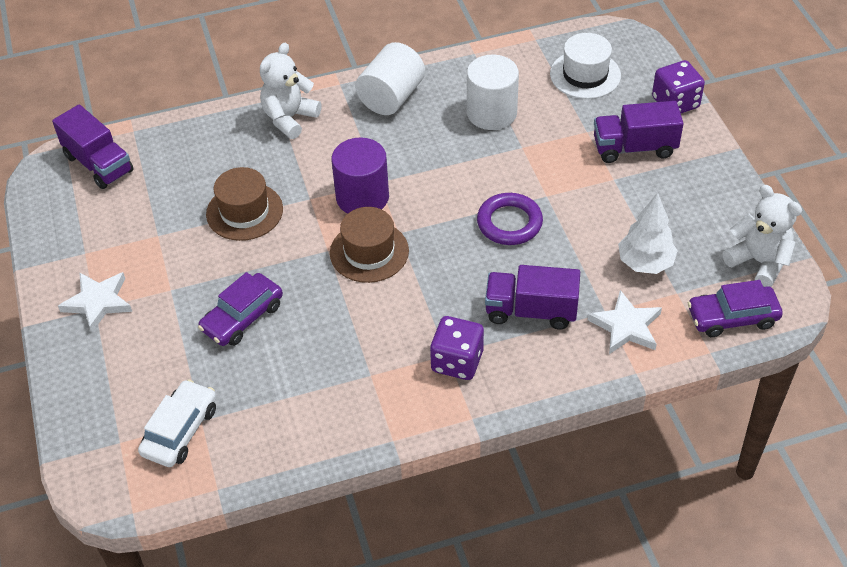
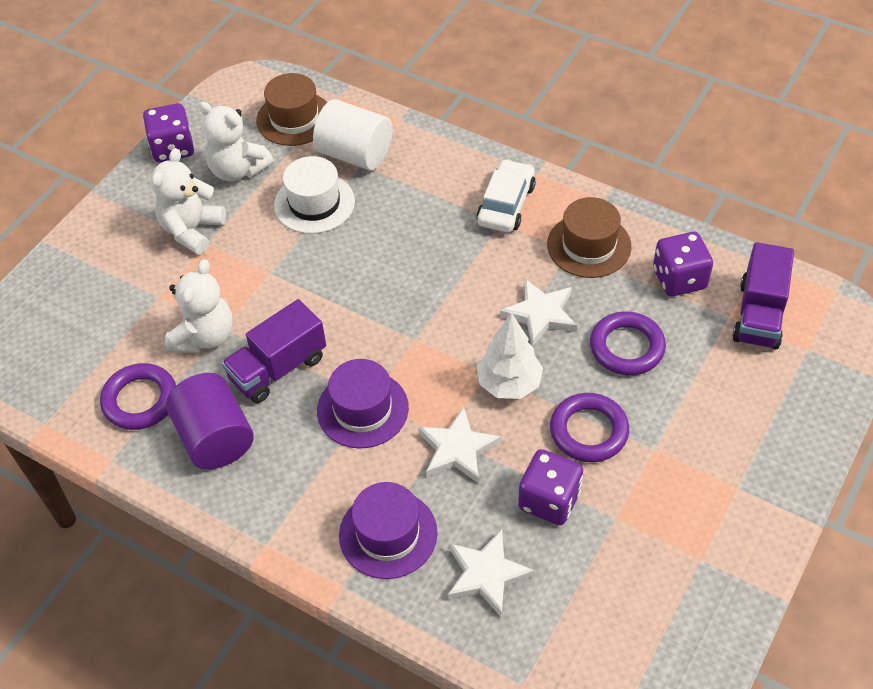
purple car: [198,272,283,346] [688,280,783,337] = 2 -> none = 0
purple dice: [430,316,484,380] [652,60,705,113] = 2 -> [143,103,194,162] [518,449,583,525] [653,232,713,297] = 3
purple hat: none = 0 -> [317,359,409,448] [339,482,438,579] = 2
purple ring: [477,193,543,245] = 1 -> [100,363,176,430] [550,393,629,462] [590,311,666,375] = 3
purple truck: [52,104,133,189] [485,265,580,330] [594,101,684,163] = 3 -> [222,299,326,403] [732,242,794,349] = 2
white cylinder: [355,42,425,115] [467,55,519,130] = 2 -> [313,99,393,171] = 1
white star: [58,272,132,332] [588,290,662,354] = 2 -> [418,407,501,484] [448,529,535,617] [500,279,577,346] = 3
white teddy bear: [260,43,322,139] [722,185,802,287] = 2 -> [151,148,226,255] [165,259,233,353] [198,101,274,181] = 3

